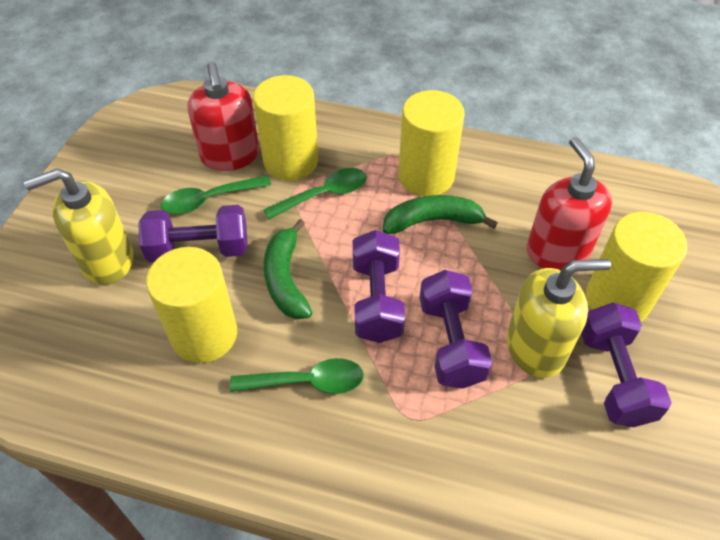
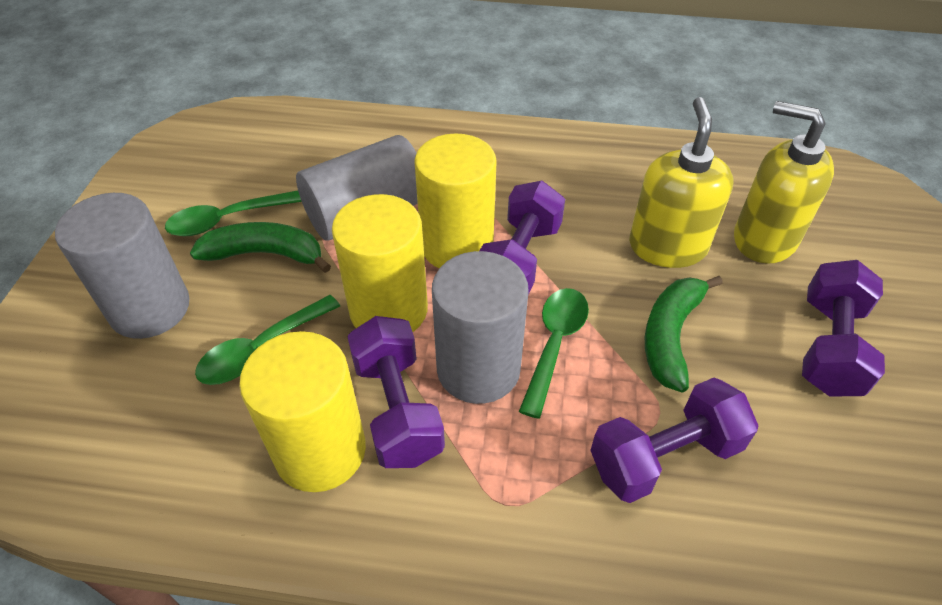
grey cylinder: none = 0 -> [55,193,190,339] [296,135,418,241] [432,251,529,404] = 3
red soap dispenser: [188,62,259,171] [526,137,612,270] = 2 -> none = 0
yellow cylinder: [146,247,237,363] [253,75,318,180] [398,90,465,196] [586,212,687,322] = 4 -> [239,331,366,492] [332,194,428,332] [414,133,497,269] = 3

